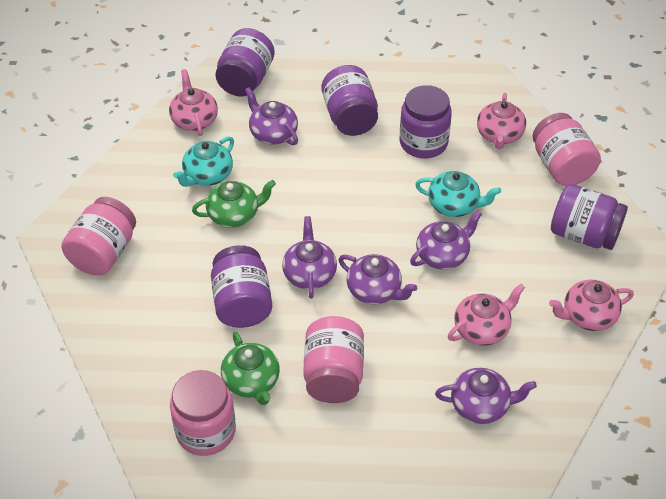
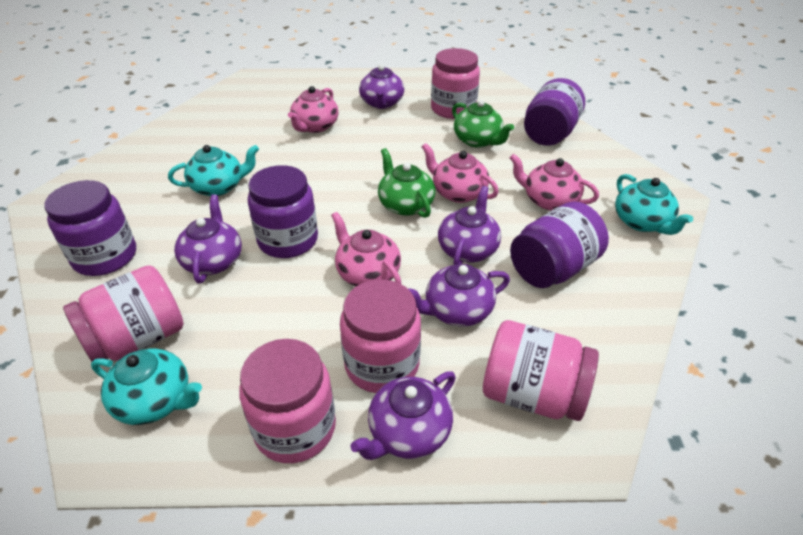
pink jar: [61,197,136,275] [170,370,236,456] [303,316,364,403] [533,113,601,186] = 4 -> [63,265,184,362] [239,339,336,463] [340,279,421,393] [431,48,480,119] [483,320,599,421] = 5
purple jar: [211,245,272,328] [215,28,275,96] [321,65,378,136] [400,85,452,158] [551,184,628,250] = 5 -> [44,180,136,276] [248,165,318,258] [510,202,609,288] [524,78,585,146] = 4
turquoise teapot: [173,136,234,187] [415,171,501,217] = 2 -> [91,348,202,425] [168,145,259,196] [615,174,693,235] = 3

